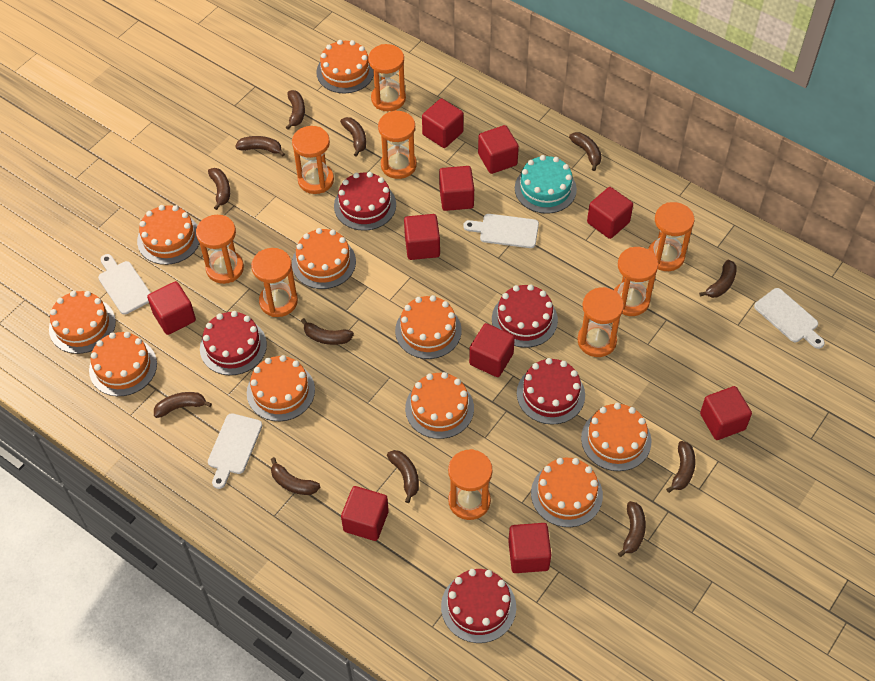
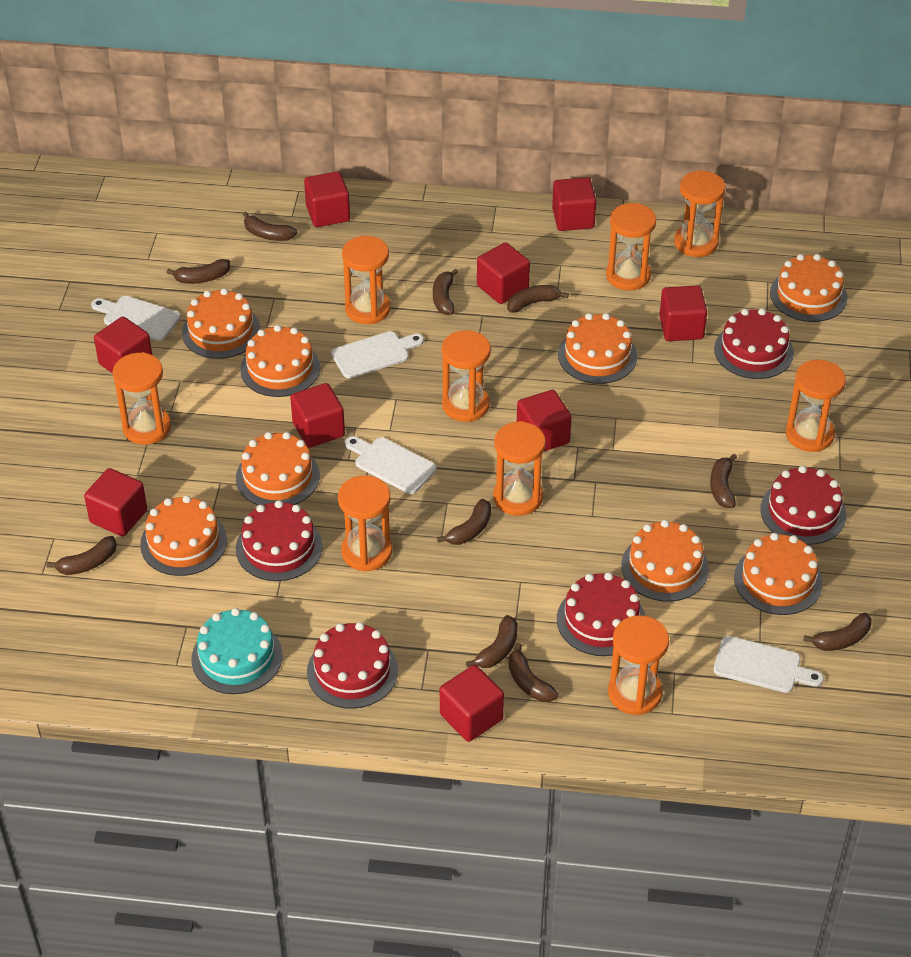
brown banana: [154,392,212,418] [208,168,230,210] [235,136,285,156] [271,457,320,495] [286,90,305,129] [301,318,354,345] [340,117,366,157] [387,450,419,503] [569,132,602,171] [618,501,646,557] [666,441,696,493] [699,259,737,298] = 12 -> [47,536,117,575] [166,259,230,284] [243,212,298,241] [433,268,458,315] [437,499,491,545] [466,615,518,668] [507,285,569,313] [508,643,558,702] [710,454,737,508] [803,613,872,651] = 10
orange cake: [49,291,116,354] [89,332,157,396] [137,205,200,265] [247,355,315,421] [292,228,356,289] [316,40,374,94] [395,295,462,359] [405,372,474,439] [531,458,603,527] [581,403,651,471] = 10 -> [140,495,227,576] [182,288,260,359] [236,432,320,505] [240,325,320,397] [558,313,637,384] [621,520,709,602] [734,533,823,615] [770,254,848,322] = 8
red cube: [147,281,196,335] [341,486,389,541] [404,214,440,260] [422,98,464,148] [439,166,474,211] [469,323,515,377] [478,125,519,174] [508,523,551,573] [587,187,633,239] [700,386,752,440] = 10 -> [84,468,147,537] [94,317,152,374] [290,383,345,448] [304,171,350,227] [440,665,504,742] [477,242,530,304] [517,390,571,451] [552,177,596,231] [659,285,707,341] = 9

